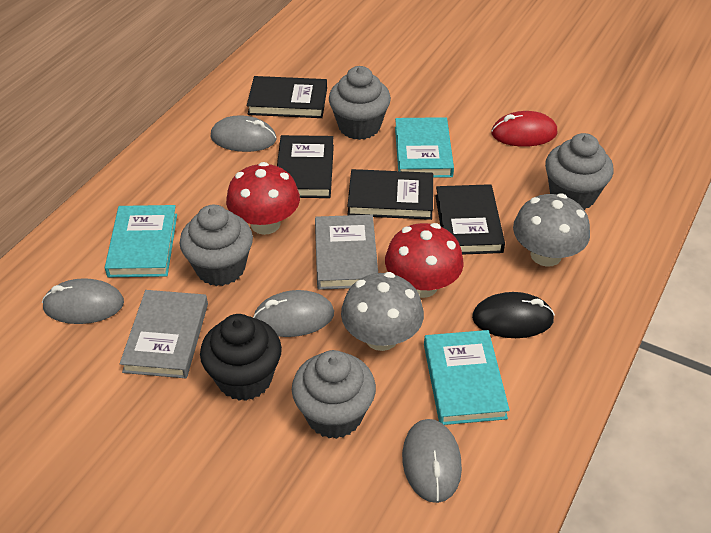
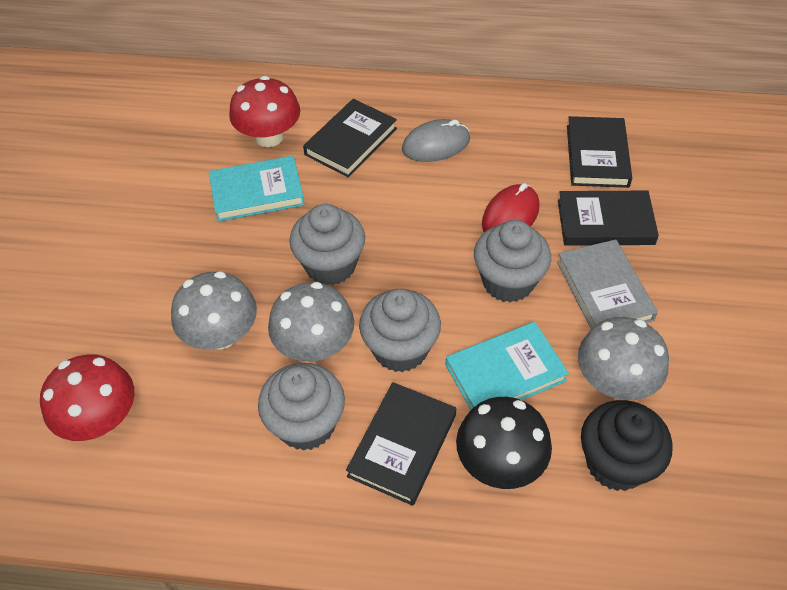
black mouse: [472,292,555,338] = 1 -> none = 0
black mushroom: none = 0 -> [456,397,552,489] = 1
grey book: [120,290,208,378] [315,215,378,290] = 2 -> [557,239,658,329] = 1
grey mouse: [42,278,124,324] [211,115,277,152] [253,290,334,337] [402,419,462,503] = 4 -> [402,119,470,162] = 1
grey mushroom: [341,272,424,351] [513,193,590,267] = 2 -> [171,271,257,350] [268,282,354,362] [578,317,669,400] = 3
turquoise book: [105,205,177,277] [395,117,454,178] [424,330,510,425] = 3 -> [209,156,305,222] [446,322,569,409] = 2

